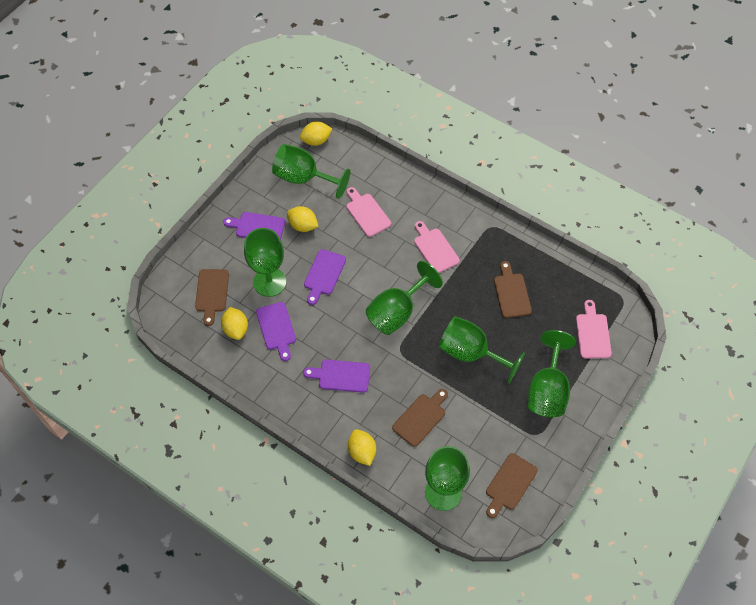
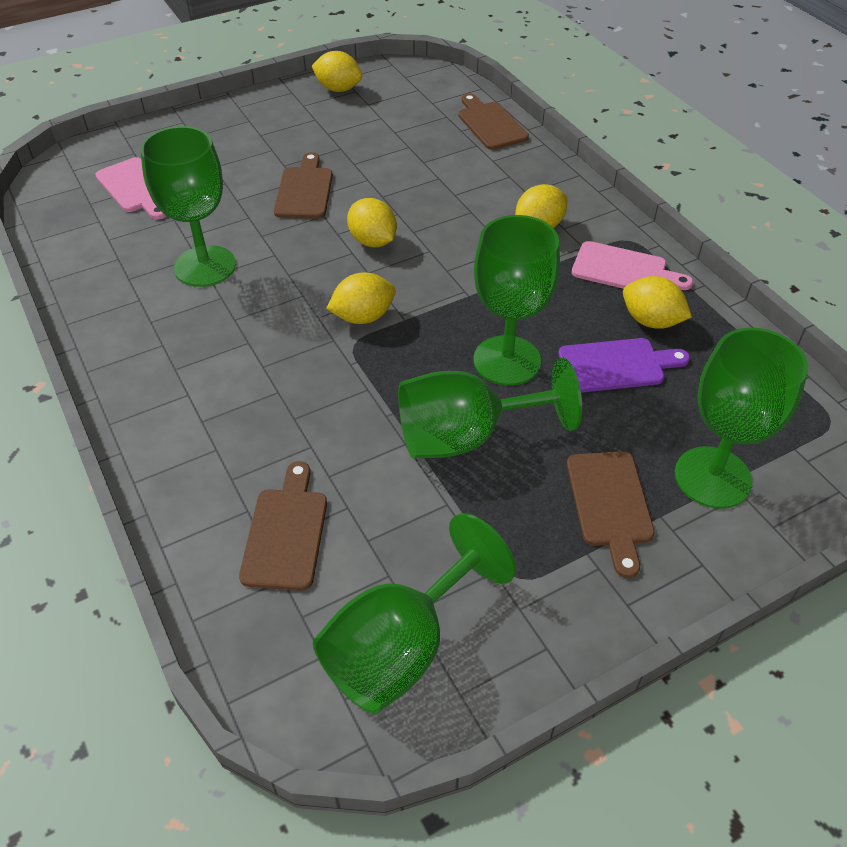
green goblet: [244,228,286,297] [272,144,350,199] [366,261,443,335] [425,446,470,511] [439,316,525,384] [528,330,576,417] = 6 -> [140,126,236,287] [313,513,516,714] [398,358,582,458] [473,215,560,386] [675,328,808,509] = 5
pink cutting board: [346,187,391,237] [414,221,460,273] [576,300,612,358] = 3 -> [95,157,166,219] [572,241,693,290] = 2
purple cutting board: [223,212,285,240] [256,302,296,361] [303,360,370,393] [304,249,346,305] = 4 -> [558,338,690,393] = 1
yellow lemon: [221,307,248,340] [287,206,319,232] [300,121,332,146] [348,429,376,466] = 4 -> [312,51,362,92] [326,272,396,324] [347,198,397,247] [515,184,567,228] [623,276,692,329] = 5

